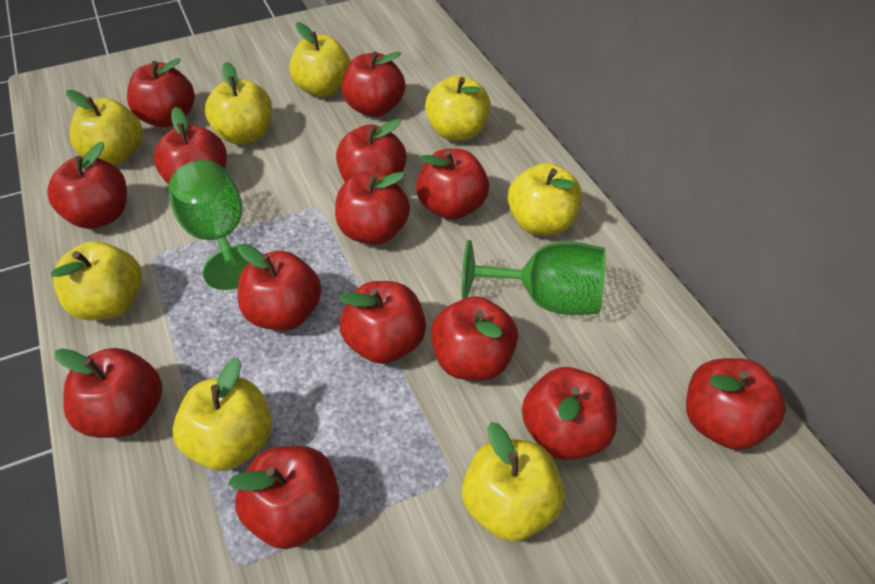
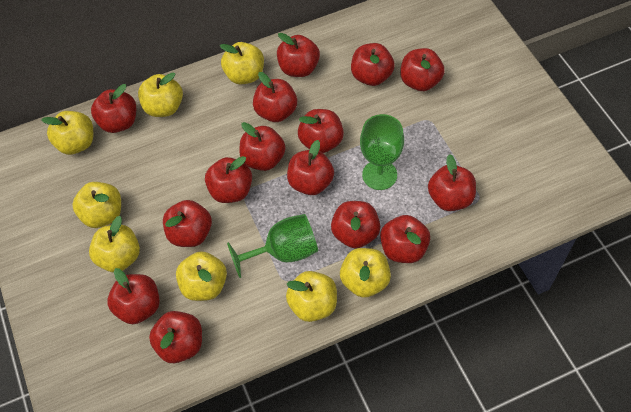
red apple: [47,142,127,229] [55,348,162,438] [127,58,195,127] [154,107,227,184] [228,446,340,549] [238,244,322,331] [335,172,410,245] [336,119,407,182] [339,281,426,364] [342,51,405,117] [416,149,489,220] [431,296,518,381] [522,367,617,460] [686,358,786,450] = 14 -> [91,84,136,133] [107,268,160,324] [149,311,202,363] [163,200,212,247] [205,156,252,203] [240,122,285,171] [253,72,297,122] [277,33,320,77] [287,140,334,195] [298,109,344,153] [331,201,380,248] [351,43,395,86] [380,215,430,263] [400,48,445,91] [428,154,476,211] = 15

